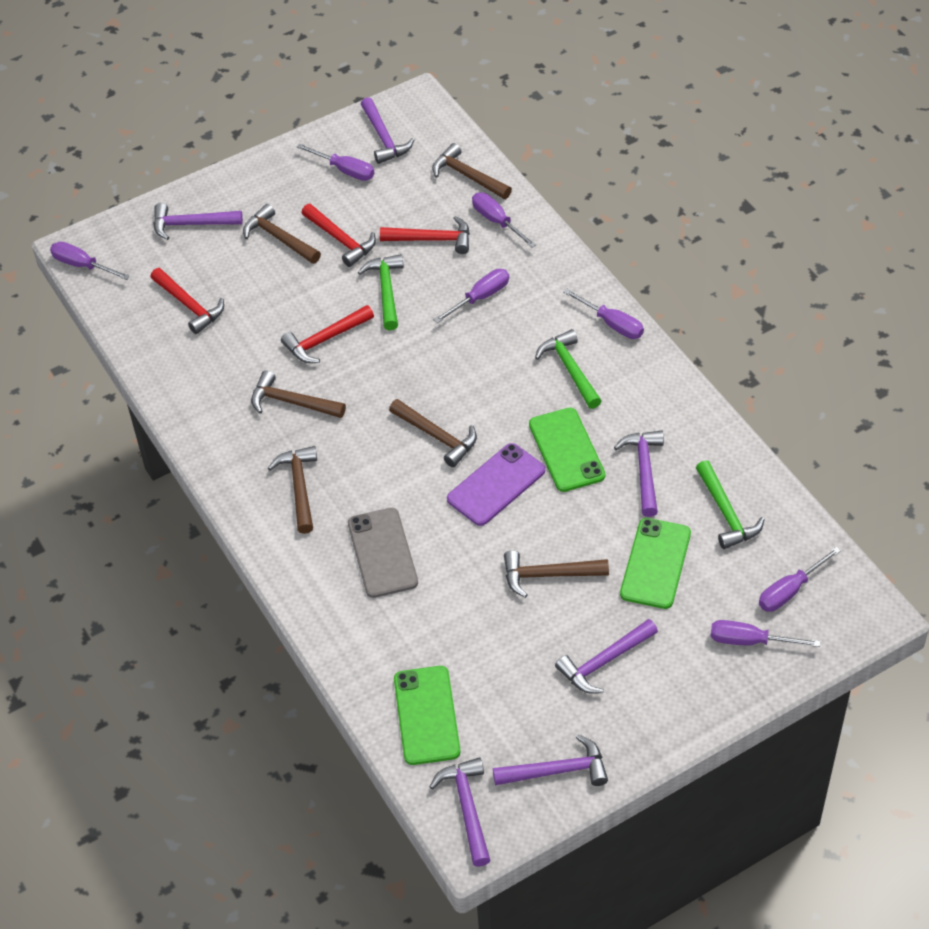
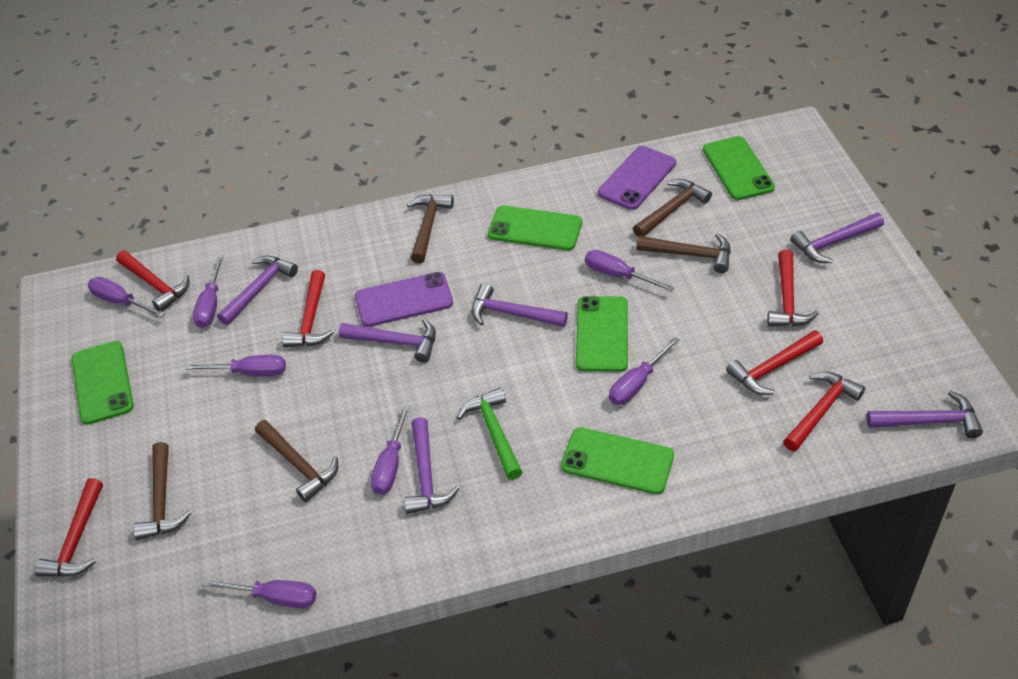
brown hammer: [243,204,321,264] [251,370,346,418] [268,446,317,534] [389,399,477,467] [432,143,512,199] [504,550,609,598] = 6 -> [133,442,191,540] [255,420,338,502] [407,194,454,264] [633,179,712,237] [636,233,731,273] = 5
green hammer: [358,254,404,330] [535,329,601,409] [696,460,765,549] = 3 -> [457,388,522,480] = 1
green phone: [394,666,460,765] [529,408,605,492] [620,518,691,609] = 3 -> [72,341,134,425] [488,206,582,250] [561,427,674,494] [576,296,628,372] [703,136,775,200] = 5
grey phone: [348,508,418,598] = 1 -> none = 0
purple phone: [447,443,545,526] = 1 -> [355,272,453,327] [598,146,676,210] = 2
red hammer: [151,268,224,334] [281,305,374,363] [302,204,376,267] [380,216,470,254] = 4 -> [34,478,103,576] [116,251,189,312] [282,270,334,347] [726,330,823,395] [767,250,819,326] [783,372,865,452] = 6

